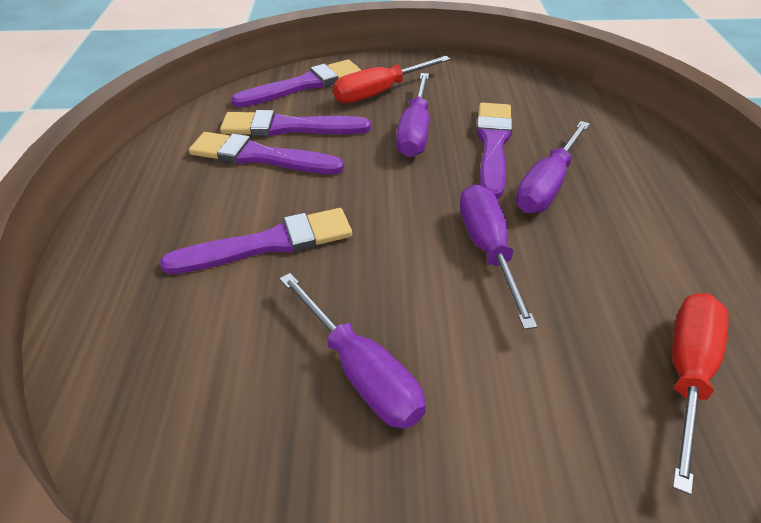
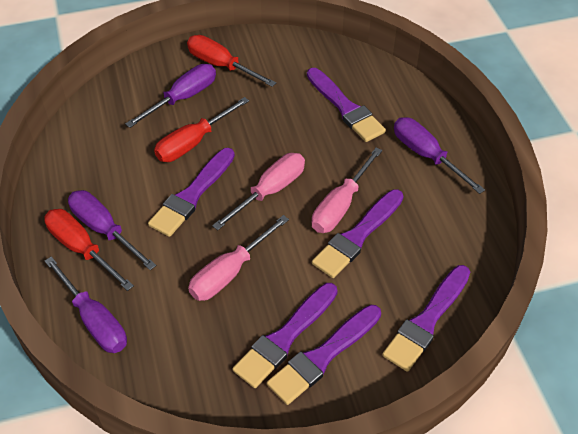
pink screwdriver: none = 0 -> [188,215,289,301] [212,153,305,230] [312,147,382,233] = 3
purple brush: [160,208,352,274] [189,132,344,174] [220,110,371,136] [231,59,361,108] [476,103,513,199] = 5 -> [148,148,235,237] [233,283,338,388] [267,305,381,405] [307,68,386,142] [312,189,404,278] [382,265,470,372] = 6
red screwdriver: [333,56,450,103] [672,293,729,495] = 2 -> [44,209,134,291] [154,97,249,162] [187,35,276,87] = 3

